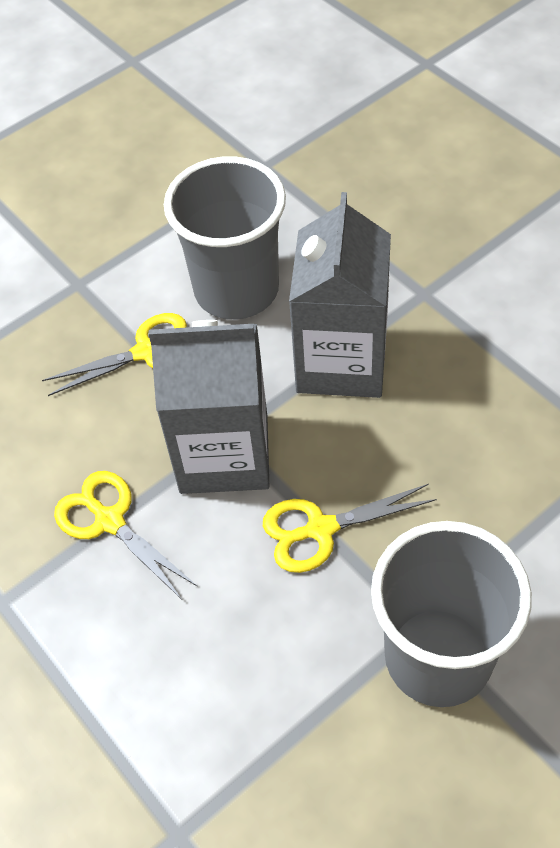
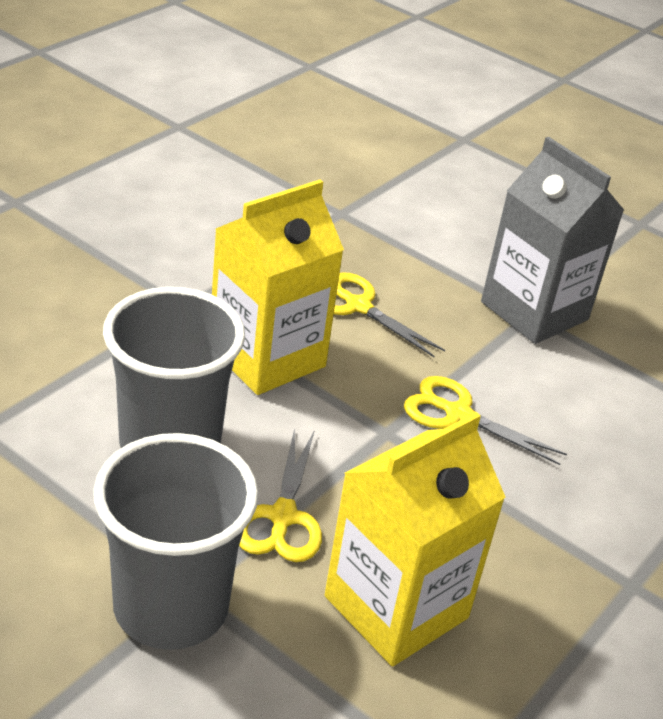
grey carton: [149,320,270,494] [289,192,391,398] = 2 -> [481,137,624,344] = 1
yellow carton: none = 0 -> [212,180,344,395] [325,412,506,666] = 2

